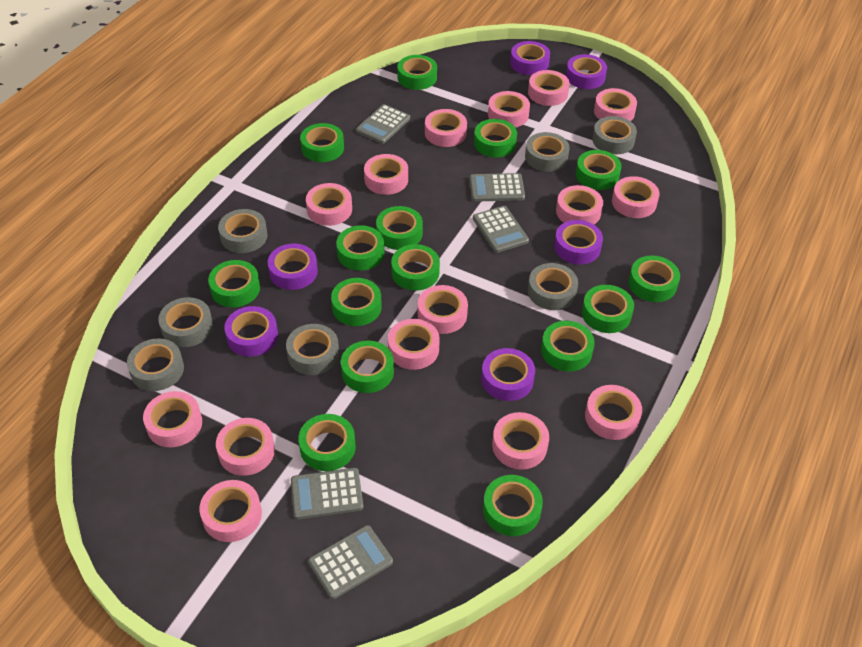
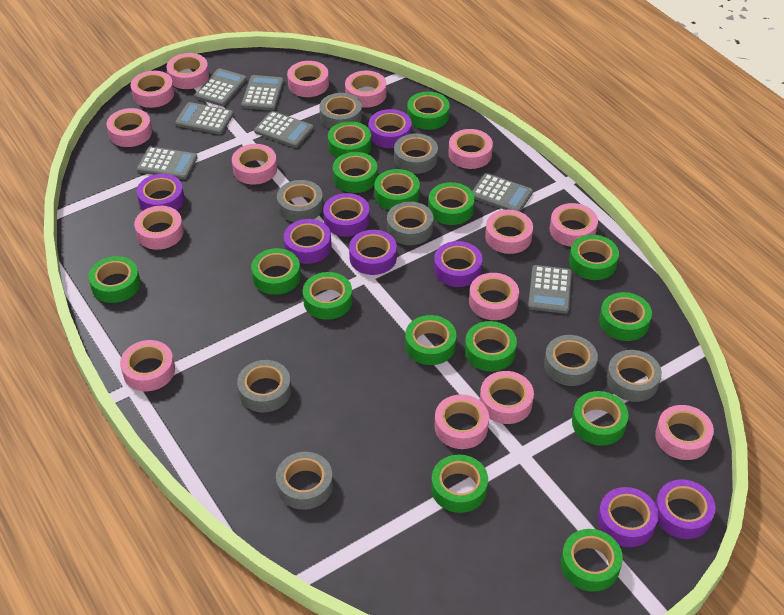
grey calculator: [291,468,363,519] [308,525,393,599] [356,104,410,144] [470,173,525,202] [473,206,529,253] = 5 -> [137,147,198,180] [175,102,234,135] [195,68,247,106] [241,75,284,111] [254,111,314,148] [472,173,533,212] [528,265,572,314] = 7
grey tape: [127,339,184,391] [158,297,213,347] [218,209,268,253] [286,324,339,375] [525,132,570,172] [528,263,578,310] [592,116,637,154] = 7 -> [237,360,291,412] [276,452,333,510] [277,180,323,222] [319,93,362,129] [387,201,433,245] [394,133,438,174] [544,335,598,386] [606,350,662,402] = 8
purple tape: [224,306,278,357] [268,244,318,290] [481,348,535,401] [510,41,550,75] [554,220,603,264] [566,54,607,89] = 6 -> [137,174,184,210] [284,219,332,264] [323,193,370,237] [349,230,397,275] [369,109,412,148] [434,241,483,287] [597,487,658,547] [655,479,716,539] = 8

